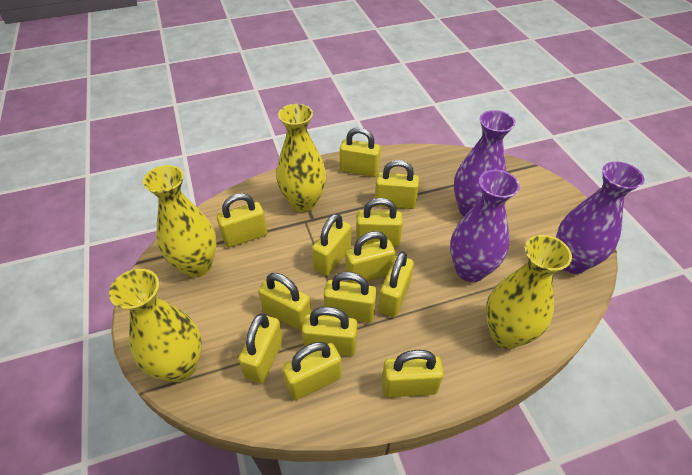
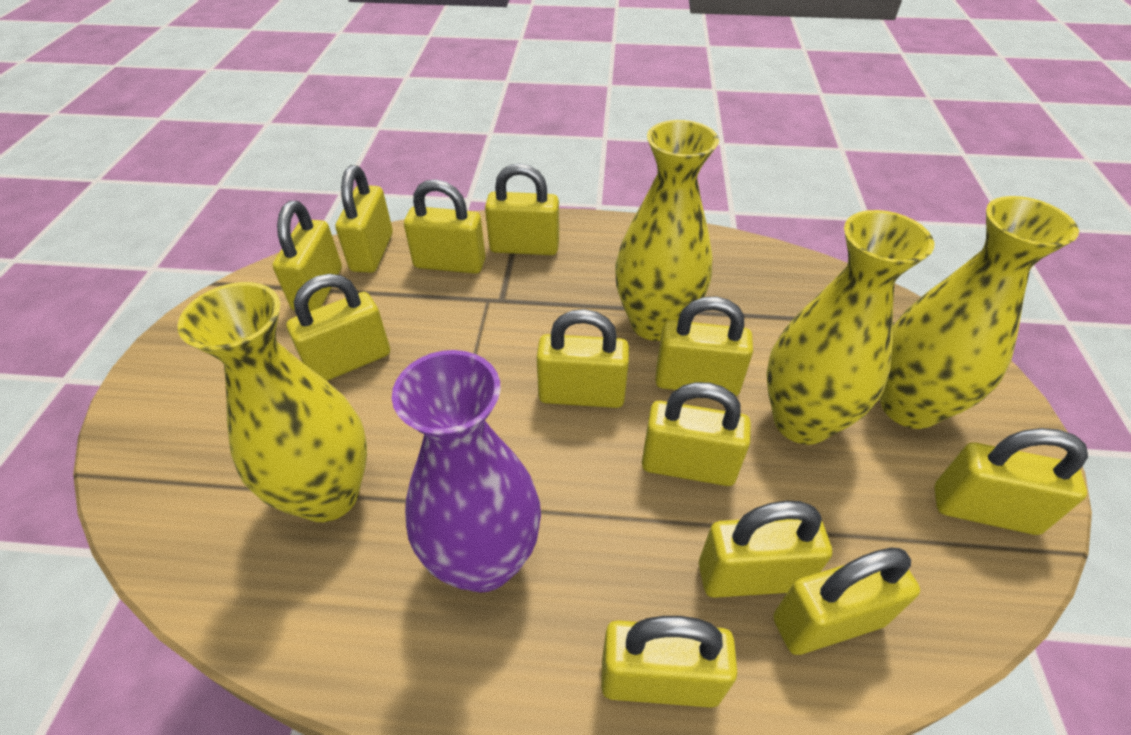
purple vase: [450,170,520,282] [454,110,516,216] [556,162,644,274] = 3 -> [392,350,541,592] = 1
yellow padlock: [217,193,268,247] [239,313,283,384] [258,273,311,331] [282,342,342,400] [302,307,357,356] [312,214,351,276] [324,272,377,323] [340,127,381,177] [345,231,395,284] [356,198,403,246] [375,160,419,209] [379,251,414,317] [382,350,444,397] = 13 -> [273,201,342,311] [286,274,390,381] [336,165,393,273] [404,179,486,274] [485,163,559,255] [537,309,629,408] [601,616,738,708] [642,382,751,486] [655,296,753,396] [699,501,832,598] [773,548,920,655] [934,428,1088,535] = 12

